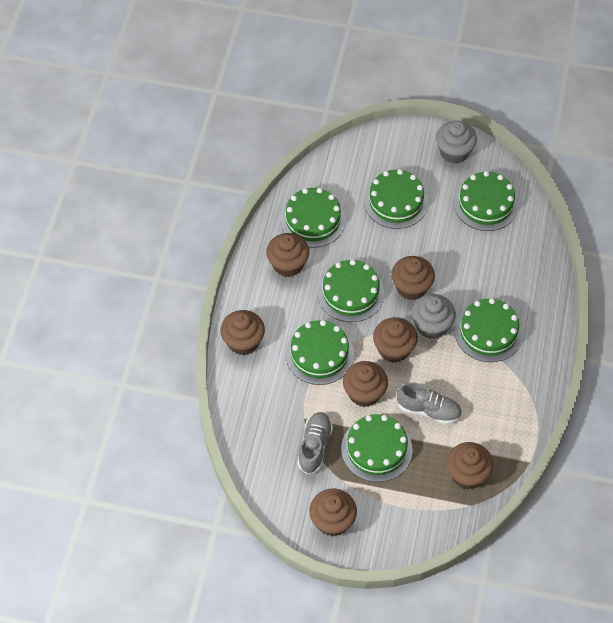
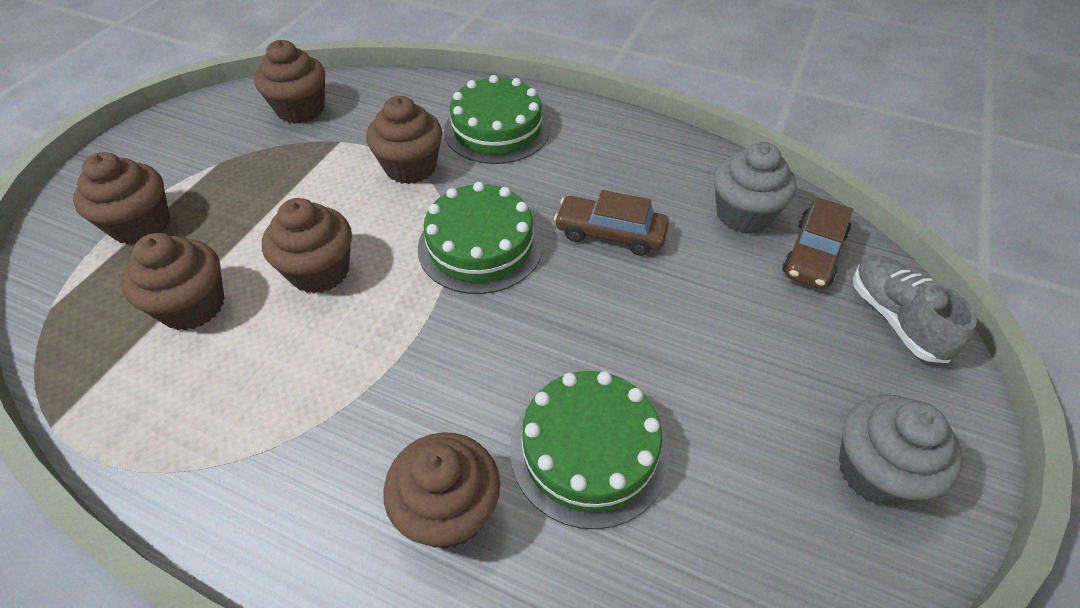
brown car: none = 0 -> [554,190,669,256] [782,198,853,289] = 2
brown cupcake: [220,310,265,355] [266,233,309,277] [309,489,357,537] [343,361,388,407] [373,317,418,363] [391,256,435,300] [447,442,493,489] = 7 -> [73,152,170,245] [121,233,224,330] [254,40,325,124] [262,198,352,293] [366,96,442,184] [383,432,500,549] = 6
green cake: [281,188,346,248] [285,320,354,385] [317,259,384,322] [341,414,413,482] [364,169,429,229] [454,171,518,231] [454,298,523,362] = 7 -> [418,182,543,294] [444,75,550,164] [510,371,670,529] = 3
grey shoe: [298,412,333,474] [397,382,462,424] = 2 -> [853,256,977,363] = 1

